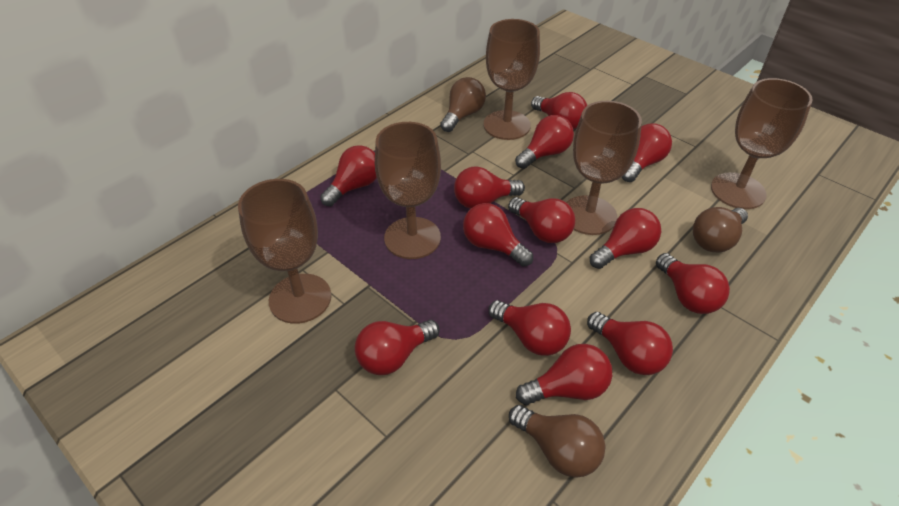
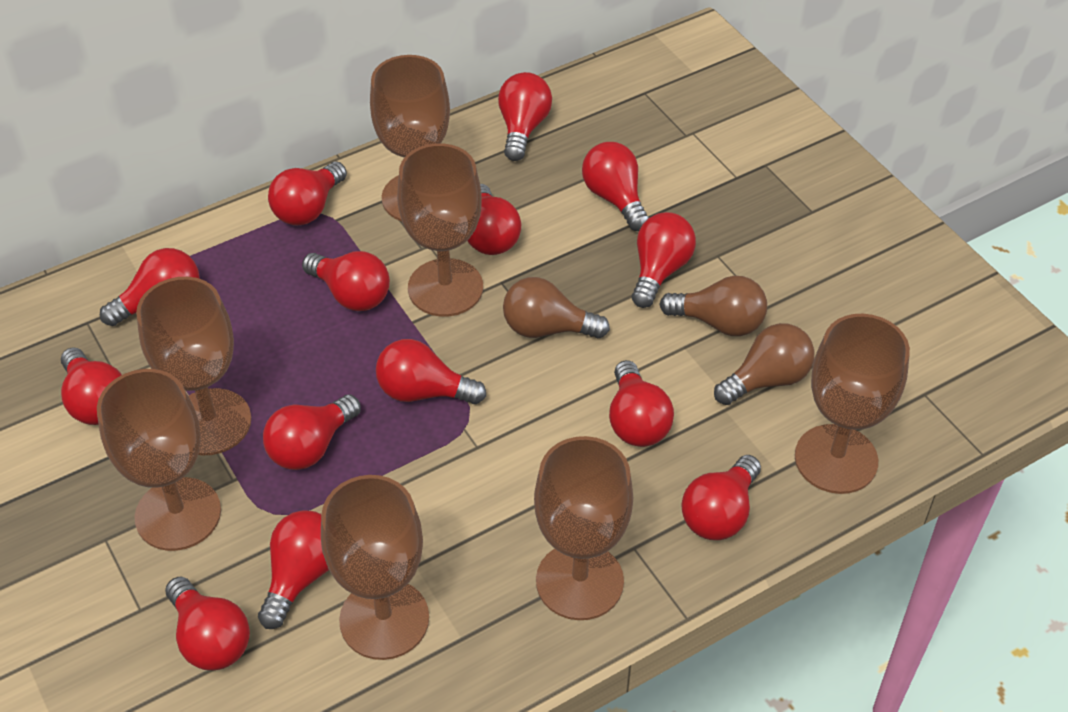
brown goblet: [238,179,331,324] [375,122,441,259] [484,19,540,140] [566,101,642,235] [711,78,813,209] = 5 -> [97,369,221,551] [136,277,251,455] [321,475,429,660] [370,55,450,221] [397,143,483,317] [534,436,633,620] [795,314,910,494] = 7
red light bulb: [320,145,377,206] [355,320,440,375] [454,166,525,209] [463,203,533,266] [489,300,571,356] [508,197,575,243] [515,115,574,169] [516,344,612,405] [531,92,587,130] [587,312,673,375] [590,208,661,269] [622,123,672,182] [656,253,730,314] = 13 -> [61,347,122,425] [100,248,200,326] [165,577,250,670] [258,510,329,629] [263,395,361,470] [268,161,347,226] [302,251,390,311] [376,339,486,404] [467,184,521,255] [498,72,552,161] [582,142,649,231] [609,360,674,447] [632,212,696,308] [681,455,761,540] = 14

